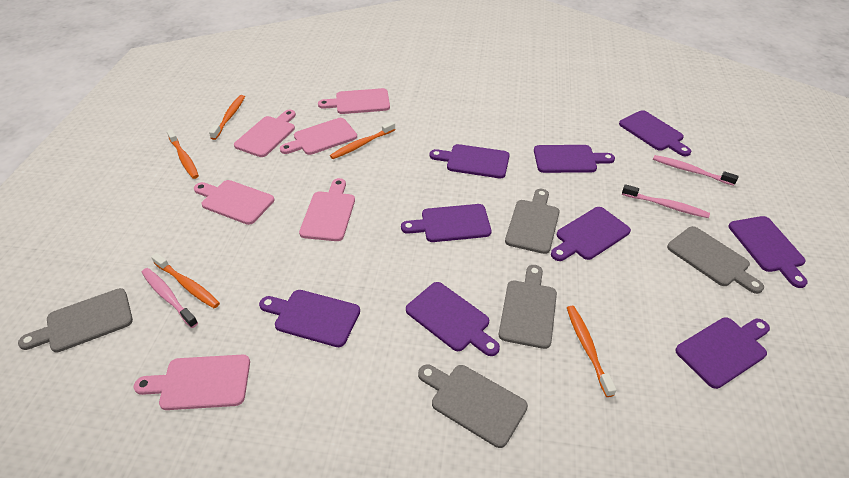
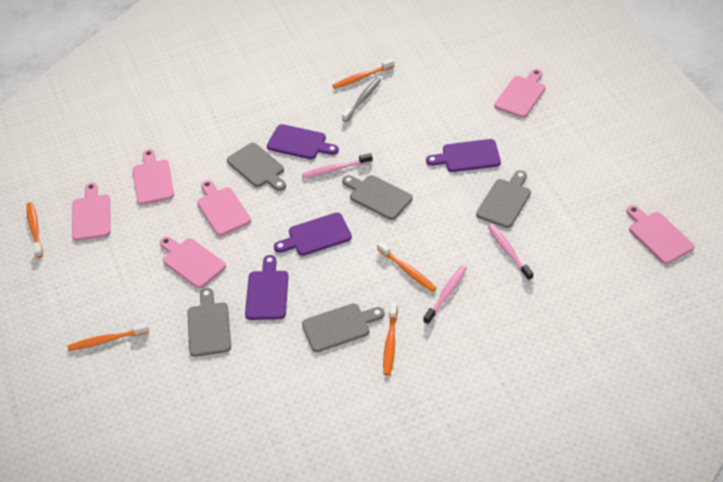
grey toothbrush: none = 0 -> [342,77,381,122] = 1
purple cutting board: [259,290,360,347] [401,204,491,242] [406,282,500,356] [430,144,510,178] [534,145,615,173] [551,207,631,261] [619,110,691,156] [675,317,770,389] [728,216,808,288] = 9 -> [245,255,288,320] [267,124,339,159] [274,212,352,256] [426,139,501,172] = 4

